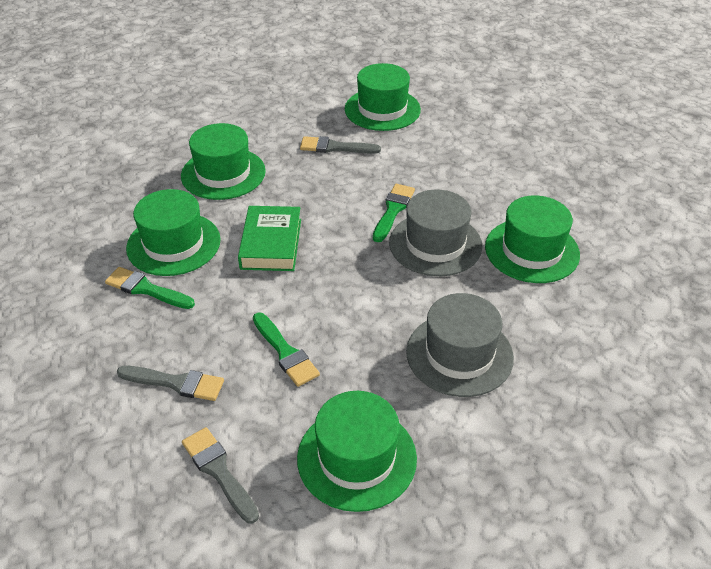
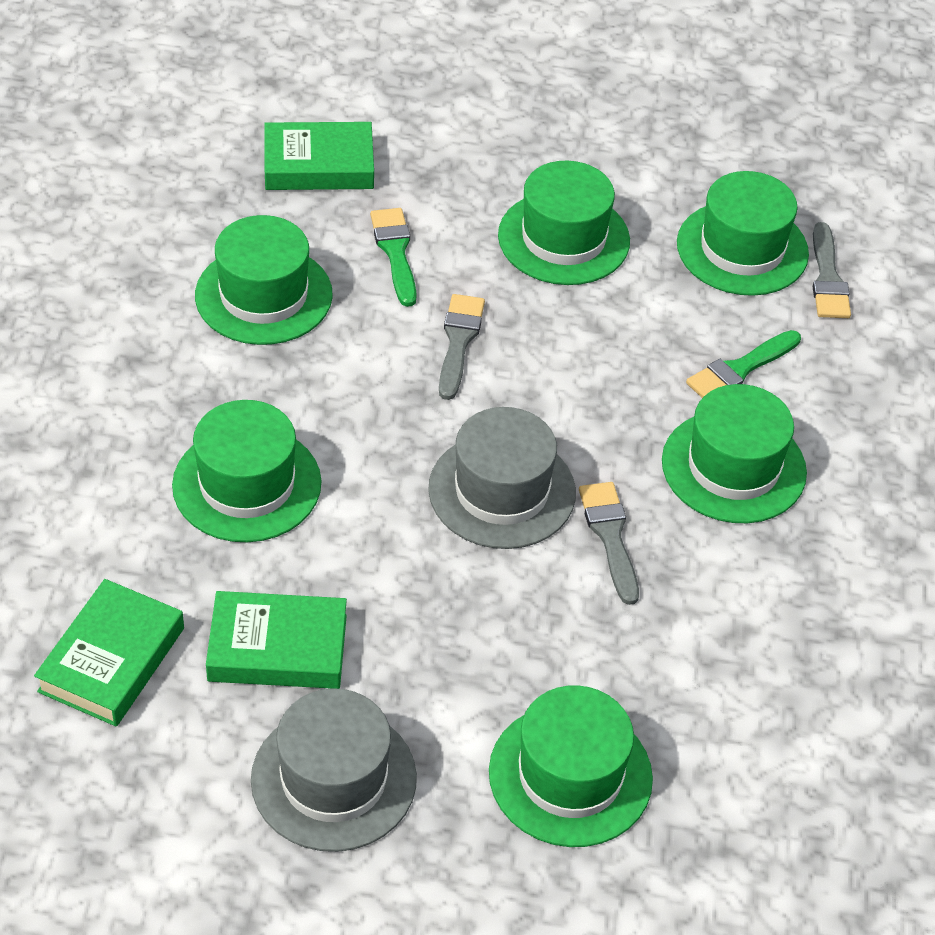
green book: [238,206,301,271] = 1 -> [34,579,184,727] [206,591,347,689] [264,122,374,190] = 3
green brush: [105,267,195,309] [253,312,320,387] [373,184,415,242] = 3 -> [370,208,417,307] [686,330,801,398] = 2
green hat: [126,189,221,276] [181,123,266,200] [297,391,417,512] [345,63,421,131] [485,195,580,283] = 5 -> [172,400,322,542] [195,215,333,345] [489,685,653,847] [498,161,630,285] [662,384,807,523] [677,171,809,296] = 6

